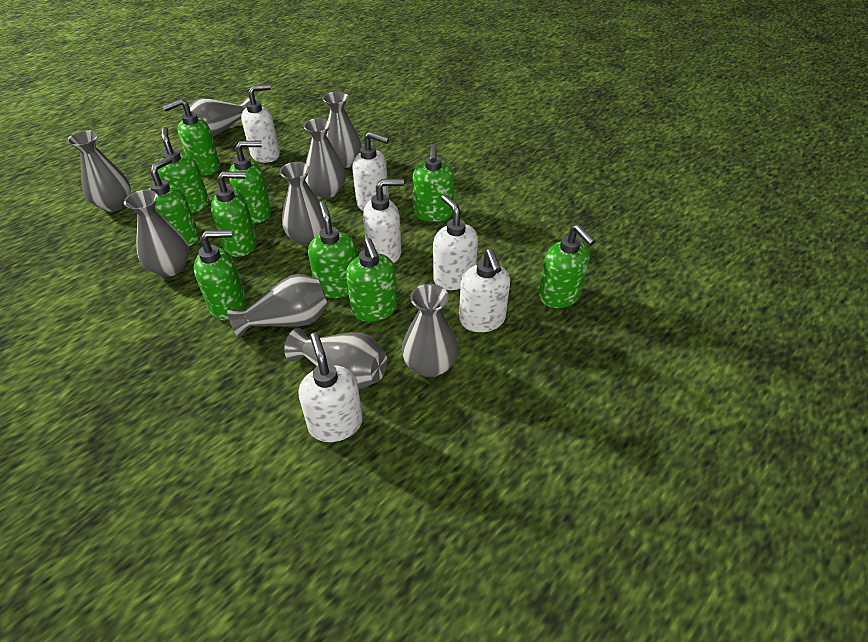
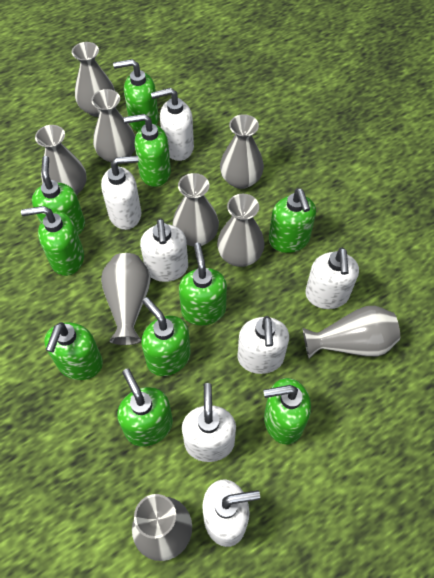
white soap dispenser: [241,84,280,163] [299,333,363,442] [352,131,389,211] [363,179,404,263] [433,195,478,290] [459,249,510,332] = 6 -> [101,156,141,230] [140,219,188,282] [151,88,194,161] [182,383,236,462] [202,479,260,547] [237,316,289,374] [305,247,359,309] = 7

